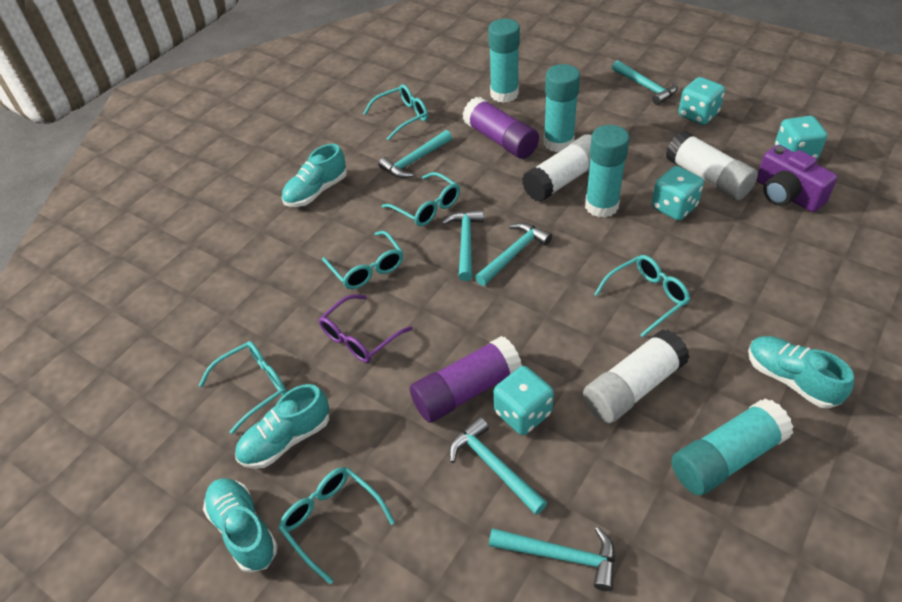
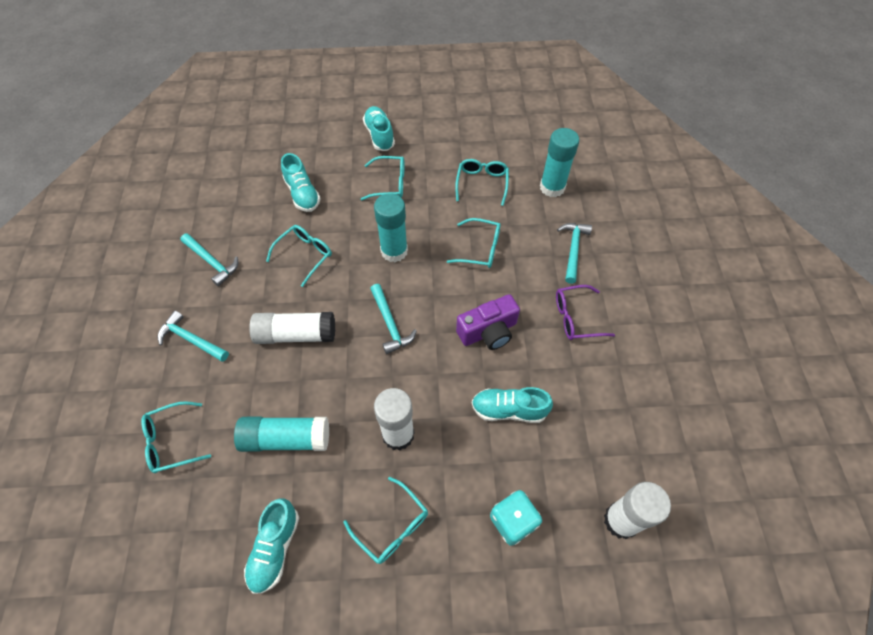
purple glue stick: [410,336,522,423] [463,97,539,159] = 2 -> none = 0
turquoise dice: [494,366,554,435] [652,166,704,221] [678,77,725,125] [775,116,827,159] = 4 -> [490,490,542,546] = 1
turquoise glue stick: [488,19,520,103] [544,64,580,152] [585,125,630,218] [671,398,794,495] = 4 -> [234,417,329,452] [374,193,408,262] [540,128,579,197] = 3
turquoise hammer: [378,130,452,178] [442,210,484,281] [449,417,547,515] [475,223,552,286] [489,527,615,591] [612,60,678,105] = 6 -> [158,311,229,362] [180,233,238,286] [370,284,417,354] [557,223,592,284] = 4

